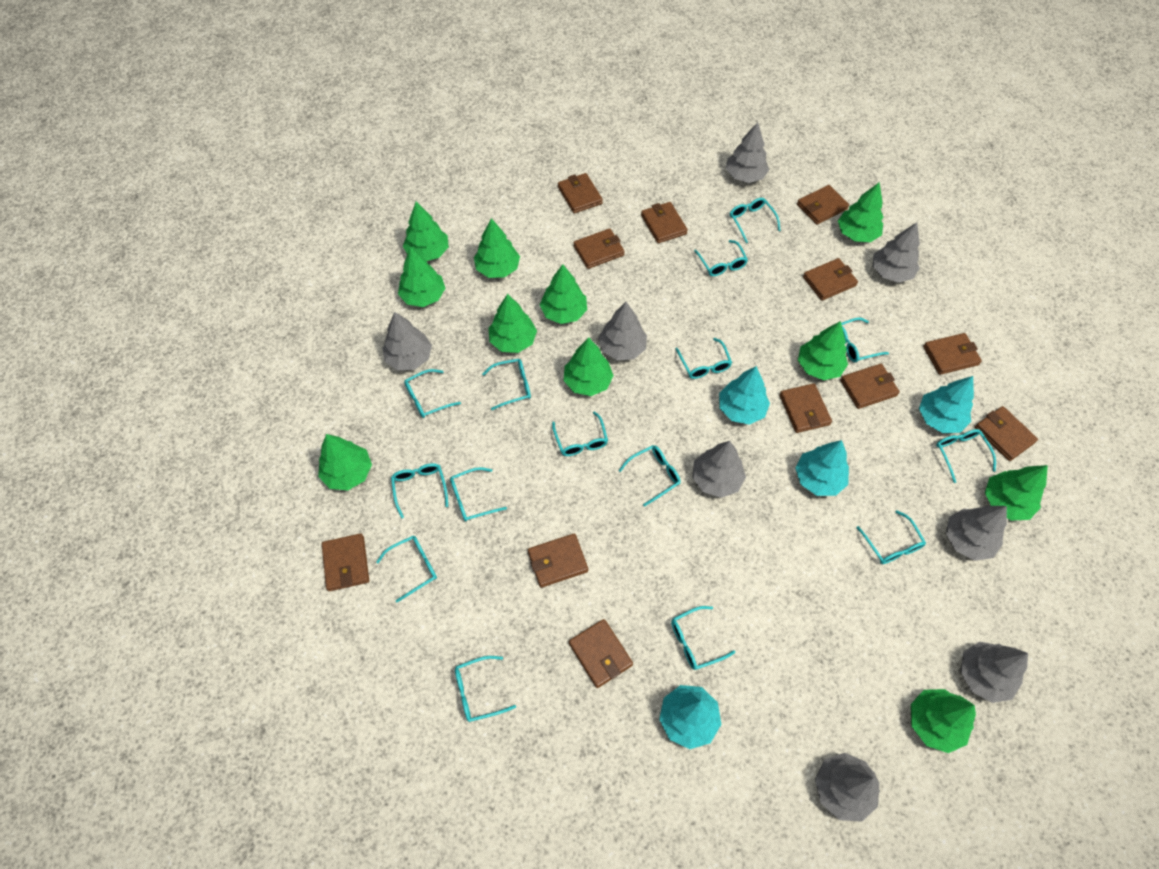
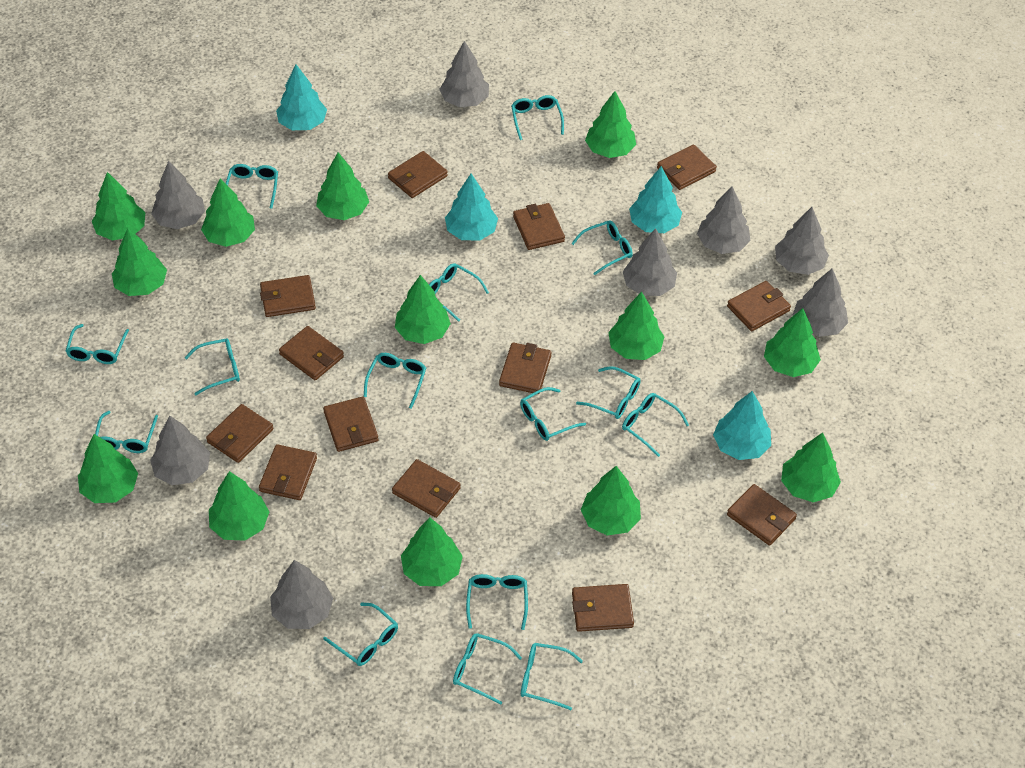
brown wallet: [322,533,369,591] [528,533,588,588] [558,173,603,213] [569,619,633,688] [573,228,625,269] [641,202,688,243] [779,383,832,433] [797,185,849,225] [803,258,858,300] [841,364,900,409] [923,333,982,375] [975,406,1038,461] = 12 -> [206,404,273,463] [259,444,317,500] [260,275,316,317] [279,326,344,380] [323,397,379,452] [388,151,448,198] [392,459,461,518] [499,342,552,394] [513,203,565,250] [572,584,634,632] [657,145,717,190] [727,281,791,331] [727,484,797,546] = 13
green tree: [318,434,372,491] [398,247,445,307] [403,202,449,261] [474,218,520,278] [489,294,537,353] [540,264,587,324] [563,337,614,396] [798,321,848,380] [838,183,884,242] [911,689,976,753] [985,465,1048,521] = 11 -> [78,434,138,503] [92,172,145,240] [112,228,167,296] [201,178,255,247] [209,471,269,541] [316,152,369,220] [395,275,451,344] [401,517,463,586] [581,466,641,536] [585,91,636,158] [608,292,665,360] [764,308,821,377] [781,432,841,502] = 13

